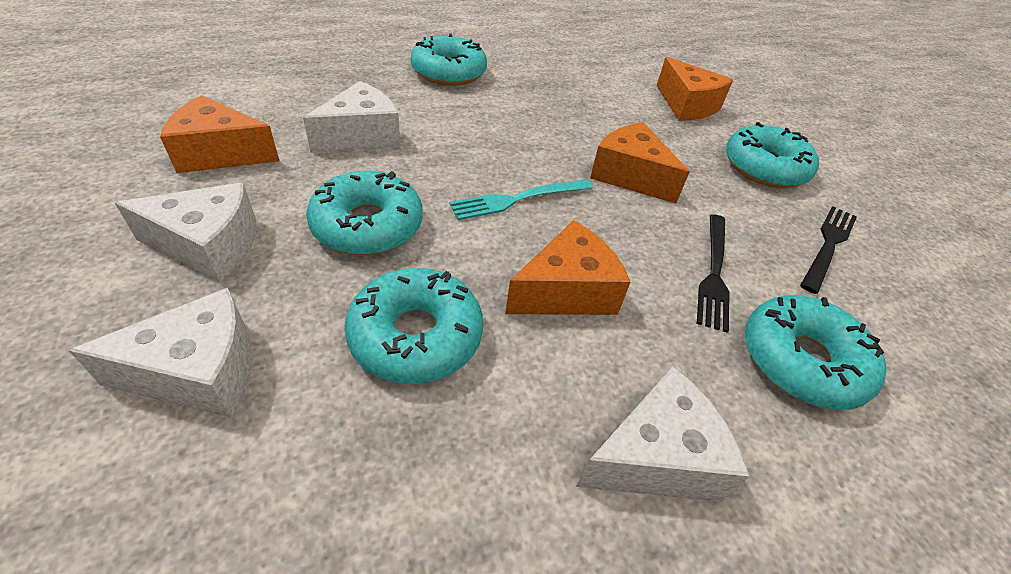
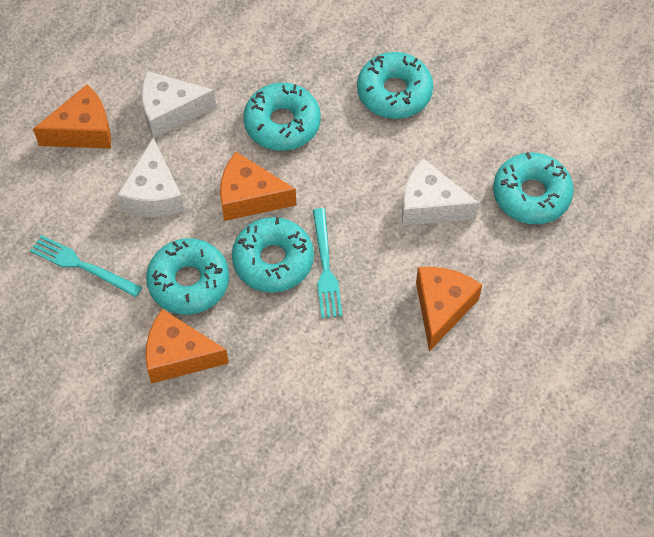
black fork: [697,214,730,333] [800,206,857,294] = 2 -> none = 0
turquoise fork: [449,179,593,220] = 1 -> [30,235,142,297] [313,208,342,318] = 2
white cheese: [68,288,252,418] [115,182,256,283] [303,81,401,152] [576,367,750,502] = 4 -> [117,138,184,217] [141,71,216,138] [402,158,479,226] = 3

